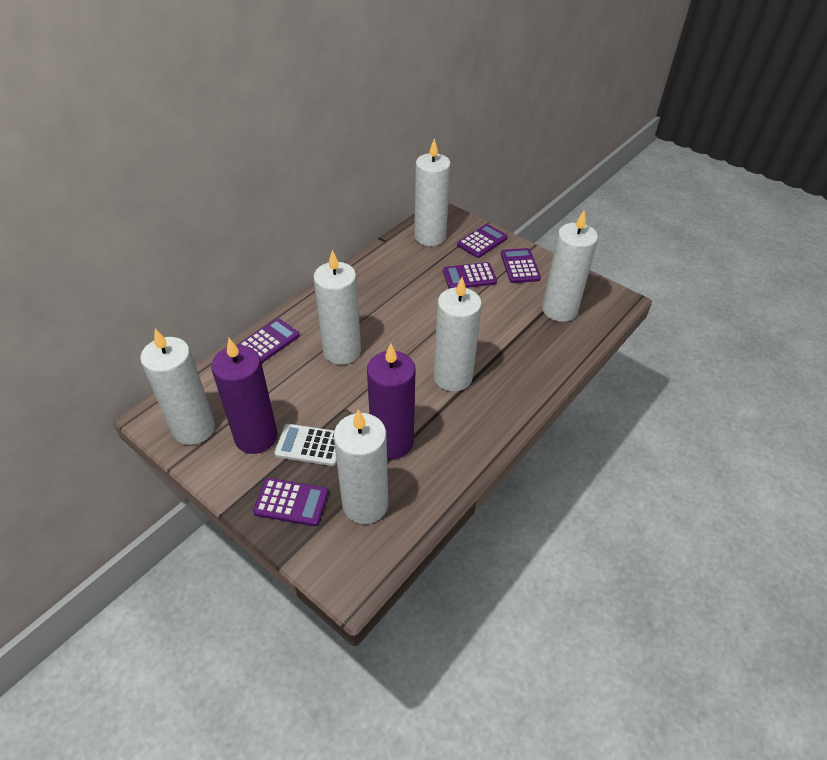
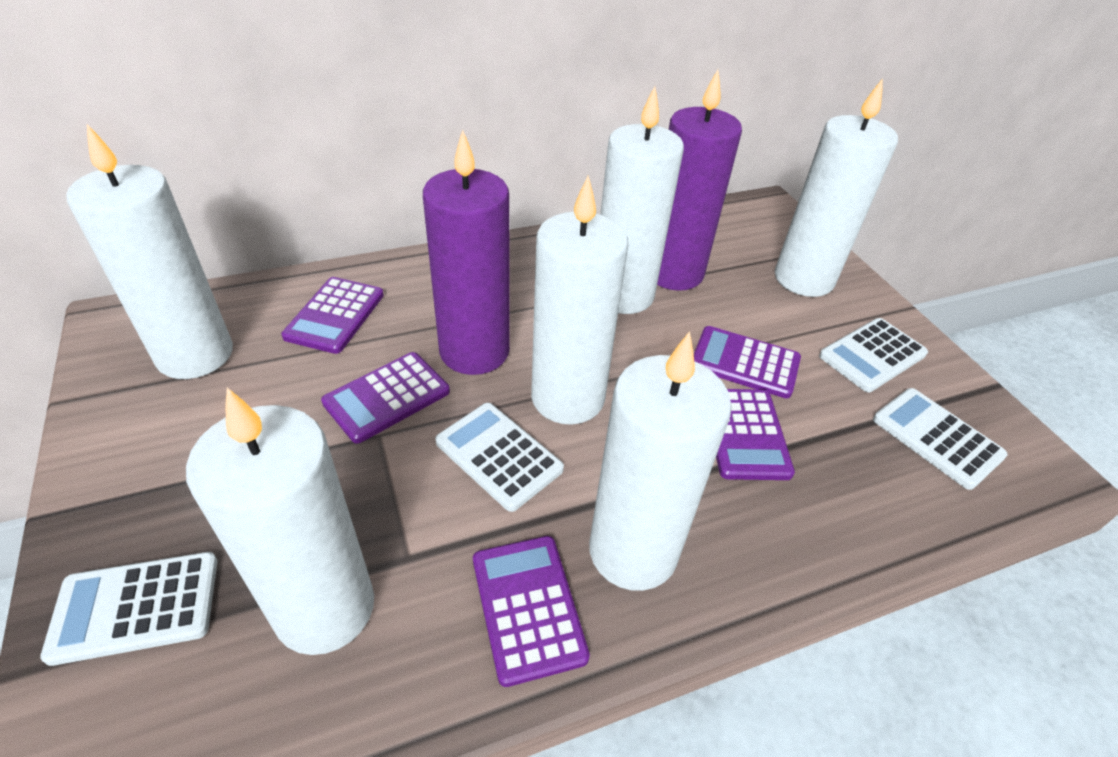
white calculator: [274,424,337,466] = 1 -> [40,552,217,666] [435,403,564,512] [819,318,928,392] [873,388,1008,490] = 4

